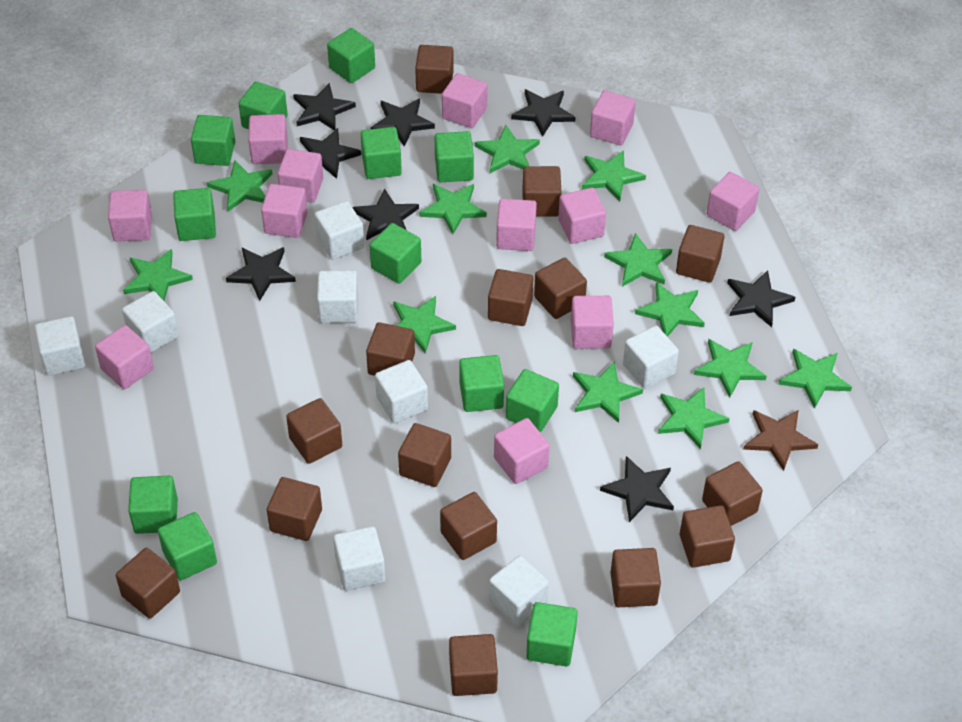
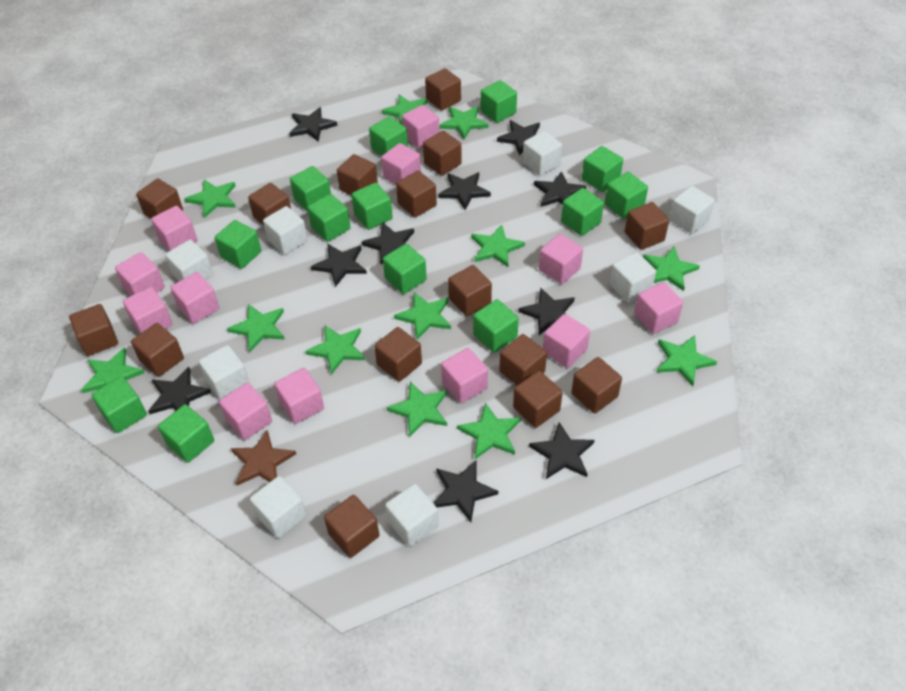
black star: [226,247,296,301] [293,83,356,131] [300,128,361,179] [352,188,419,241] [370,98,435,147] [511,89,576,137] [600,456,674,522] [727,270,795,327] = 8 -> [148,367,211,414] [289,107,338,142] [311,244,367,287] [362,222,414,264] [433,461,498,522] [438,172,491,210] [497,120,540,155] [518,288,575,335] [529,422,595,479] [534,171,586,207] = 10
green cube: [128,476,178,534] [158,512,217,580] [173,188,216,241] [191,115,235,166] [239,82,288,129] [327,28,375,83] [361,127,402,179] [370,223,421,284] [435,131,474,182] [459,355,504,412] [506,369,559,433] [526,602,578,666] = 12 -> [91,376,147,433] [158,404,214,463] [215,220,261,269] [290,166,331,212] [307,194,351,242] [352,183,393,230] [369,116,408,156] [383,244,427,294] [473,299,519,353] [481,80,517,123] [561,188,604,236] [582,146,623,192] [605,172,648,219] = 13

